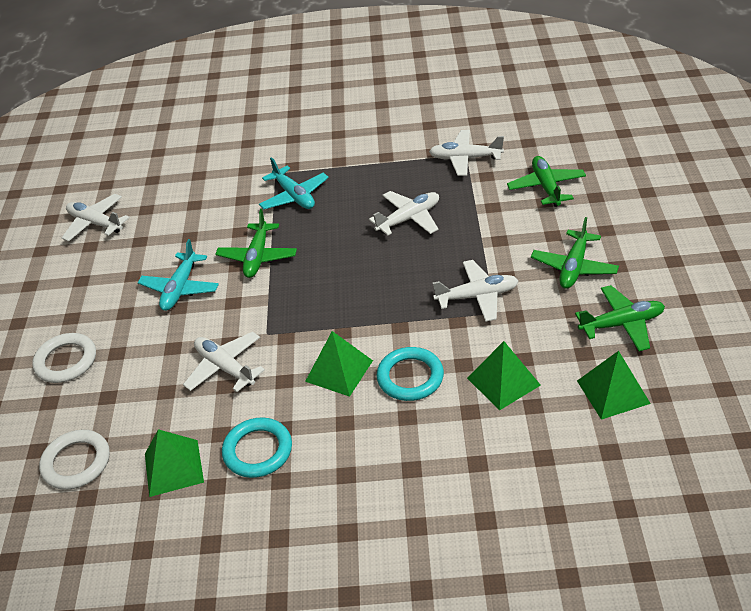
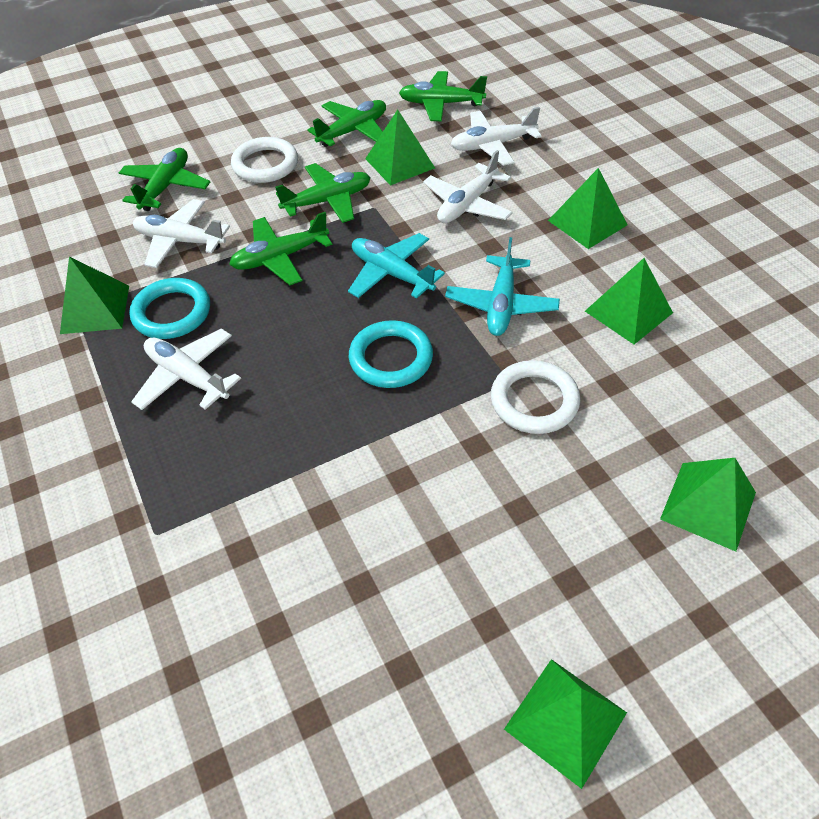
green plane: [215,209,297,278] [507,156,586,207] [531,217,619,289] [575,285,665,351] = 4 -> [119,148,210,211] [229,212,332,285] [275,163,370,223] [308,100,386,147] [399,71,487,121] = 5
green pyramid: [145,429,204,497] [305,331,373,397] [467,341,541,410] [577,351,651,420] = 4 -> [60,257,129,334] [365,110,435,186] [504,659,627,789] [548,168,628,249] [585,258,673,344] [660,458,756,552] = 6
white plane: [62,194,130,241] [183,332,265,392] [369,191,439,236] [429,130,504,176] [433,260,519,321] = 5 -> [131,329,241,410] [133,199,230,268] [423,150,513,223] [451,107,542,166] = 4

